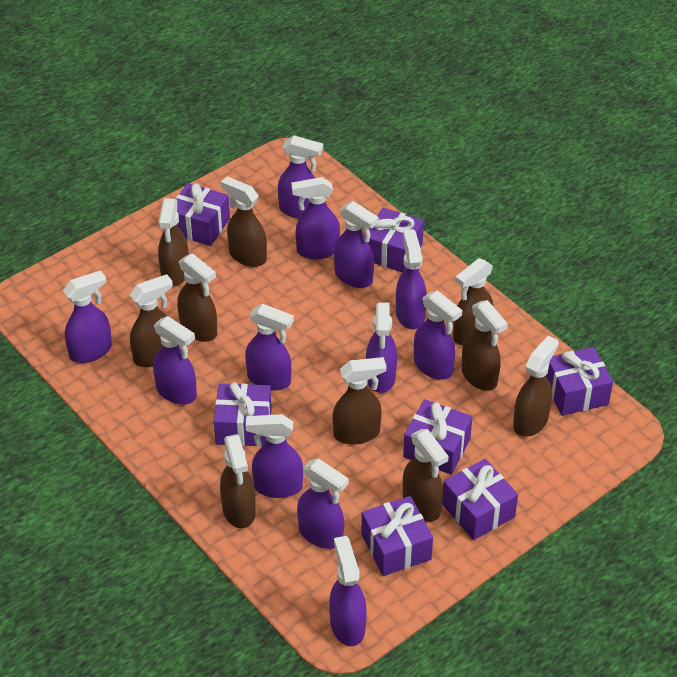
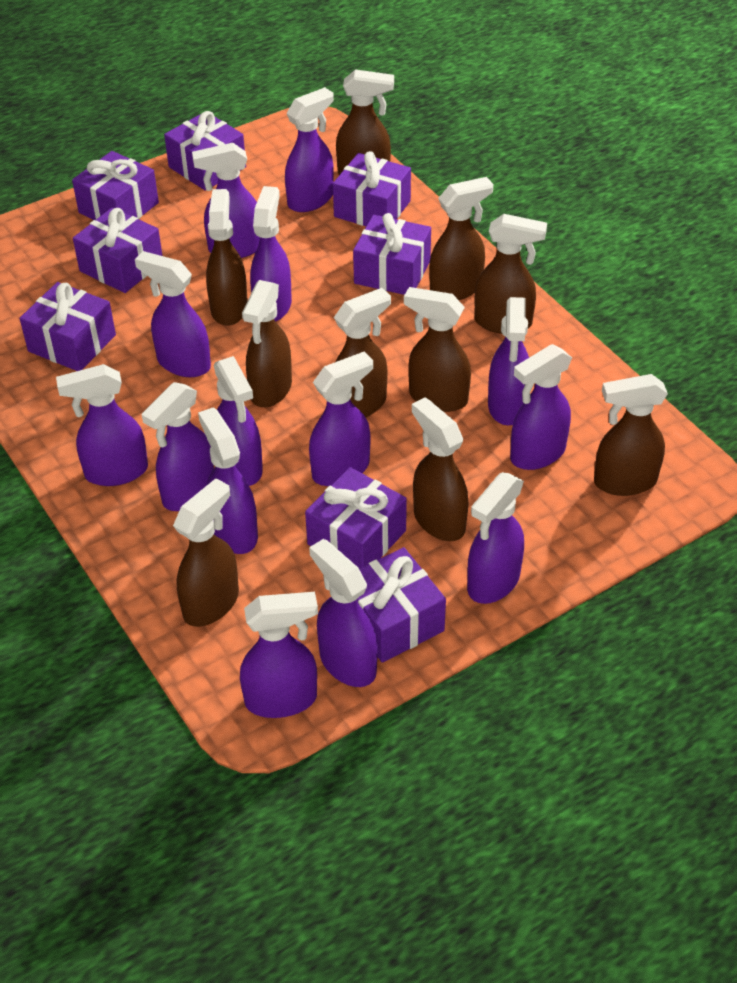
purple gift: [176,183,230,246] [214,382,272,446] [361,496,433,576] [364,208,424,272] [403,399,472,475] [442,459,518,540] [546,347,613,416] = 7 -> [20,282,116,371] [72,151,159,220] [73,207,162,293] [164,111,246,191] [305,467,407,569] [333,151,411,226] [353,213,431,295] [357,547,446,663] = 8
purple spray bottle: [63,270,112,363] [153,316,197,405] [245,303,294,390] [246,414,303,498] [278,136,323,219] [291,177,340,259] [297,458,349,549] [329,536,367,646] [334,201,379,288] [366,302,397,393] [396,229,427,329] [414,290,462,380] = 12 -> [56,364,148,486] [135,251,211,377] [142,382,214,511] [192,143,260,258] [198,407,258,554] [214,356,263,486] [240,592,318,718] [250,186,292,321] [285,87,334,212] [309,352,373,486] [309,539,378,687] [467,472,524,604] [488,297,529,425] [510,344,572,470] = 14

